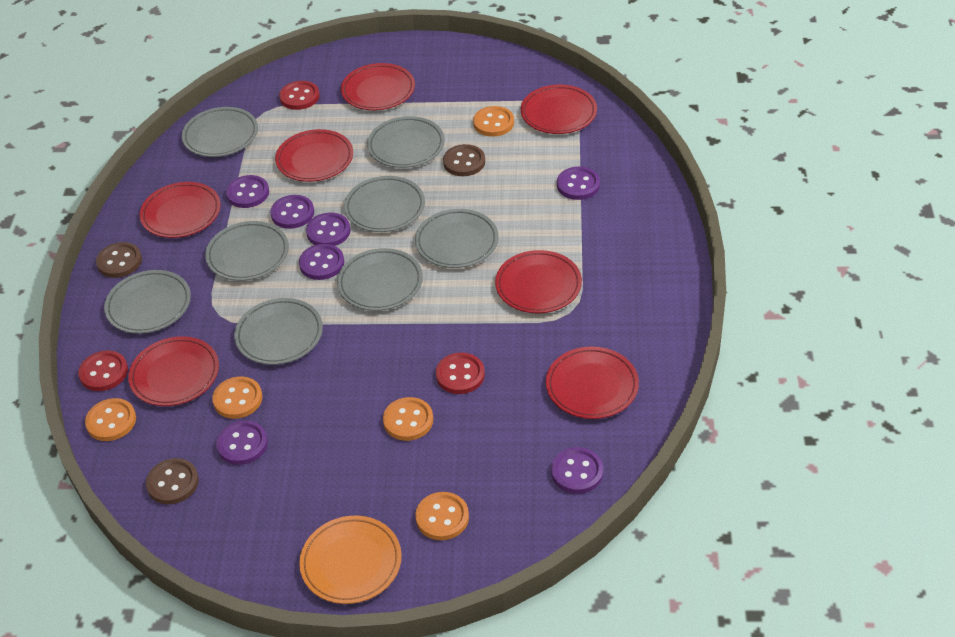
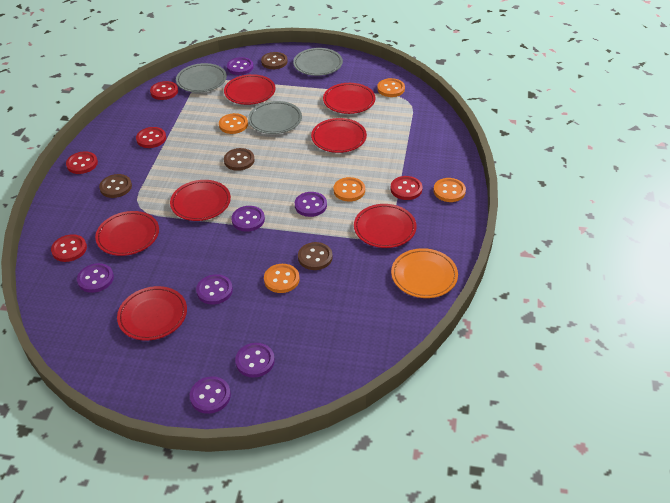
brown button: [96,242,142,278] [146,458,199,504] [443,144,485,176] = 3 -> [99,174,132,198] [224,148,255,171] [261,52,288,69] [298,242,333,270] = 4
grey plate: [104,270,191,334] [182,107,258,157] [205,221,289,281] [234,298,323,365] [337,248,423,311] [344,176,425,232] [367,116,445,168] [415,209,499,268] = 8 -> [176,63,227,93] [248,101,302,134] [293,48,343,76] = 3
red button: [78,350,128,391] [279,81,320,110] [436,353,485,394] = 3 -> [51,234,87,262] [66,151,98,174] [136,127,166,148] [150,81,178,100] [391,176,422,200] = 5

